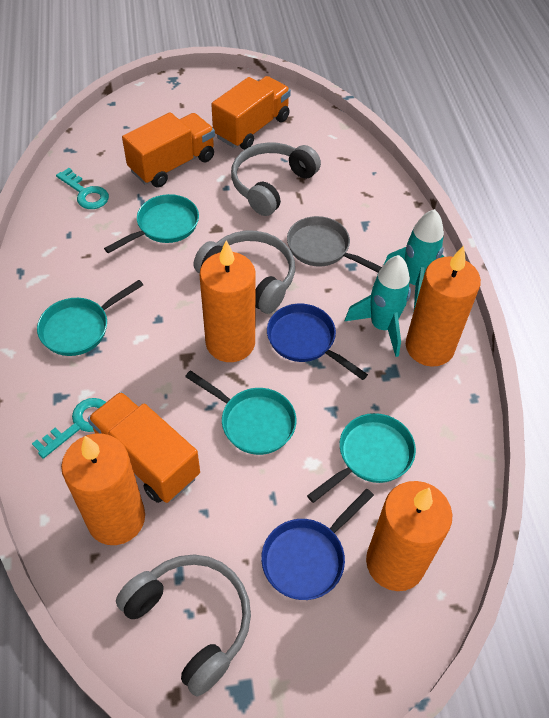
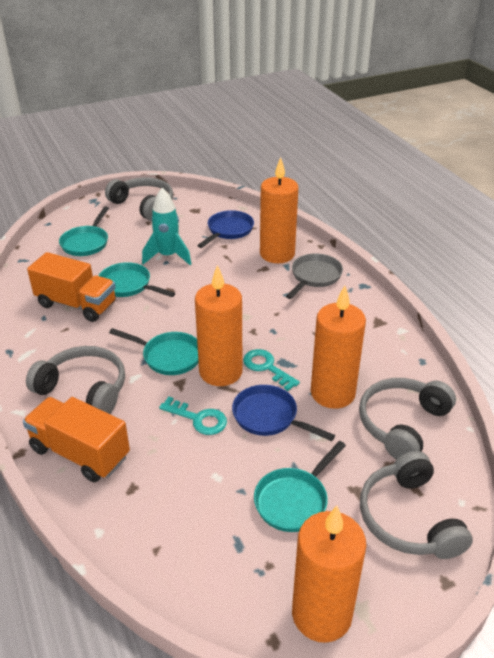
grey headphones: [116,555,251,697] [194,231,295,314] [231,143,321,216] = 3 -> [26,346,125,414] [105,177,173,221] [359,378,456,460] [360,451,473,559] = 4
orange truck: [88,392,200,503] [122,112,215,188] [211,76,291,150] = 3 -> [23,397,130,482] [27,252,116,322] = 2
turquoise rocket: [345,255,411,357] [384,209,445,309] = 2 -> [142,188,191,265] = 1

